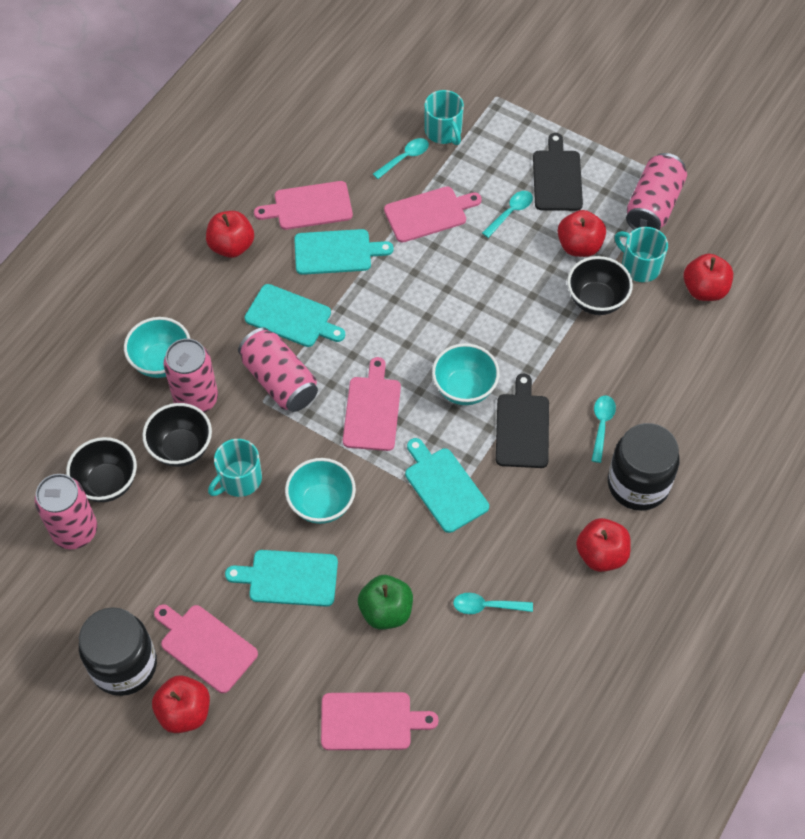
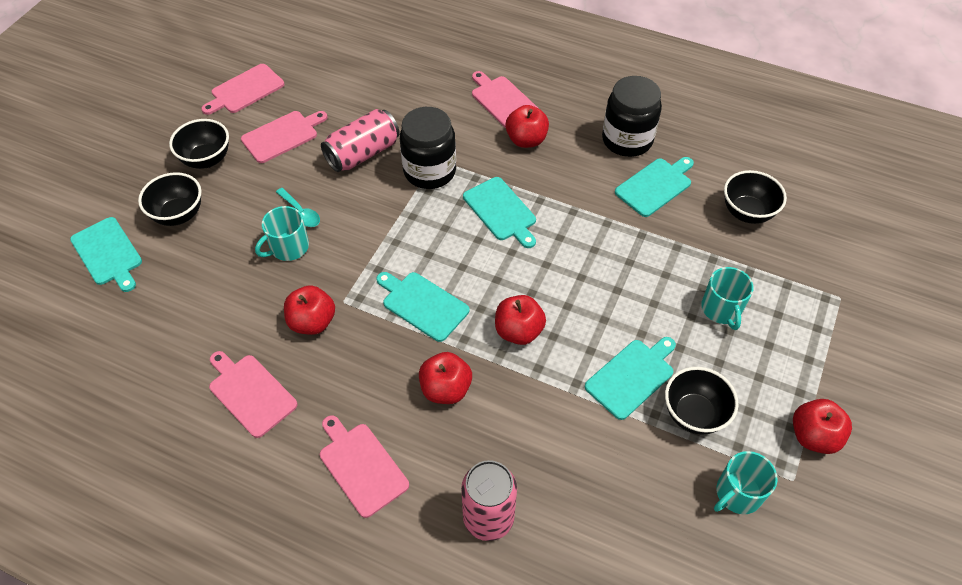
black bowl: [66,437,137,502] [142,403,212,467] [567,256,633,315] = 3 -> [138,172,201,226] [169,119,229,169] [665,367,738,435] [724,170,787,224] = 4
black cutting board: [496,373,549,468] [533,133,583,211] = 2 -> none = 0
green apple: [358,575,413,629] = 1 -> none = 0
pink can: [35,474,97,549] [164,339,218,413] [238,327,318,412] [626,153,687,230] = 4 -> [321,109,400,172] [461,460,517,541] = 2
turquoise bowl: [124,317,190,378] [285,458,356,524] [432,343,500,405] = 3 -> none = 0
turquoise cutting board: [225,550,338,607] [245,284,345,347] [294,229,394,275] [405,438,489,533] = 4 -> [70,217,142,292] [376,272,470,342] [463,177,536,248] [585,337,676,420] [615,157,694,217] = 5
turquoise spoon: [373,138,429,179] [453,593,533,614] [482,191,533,238] [592,396,616,463] = 4 -> [276,188,320,227] = 1

